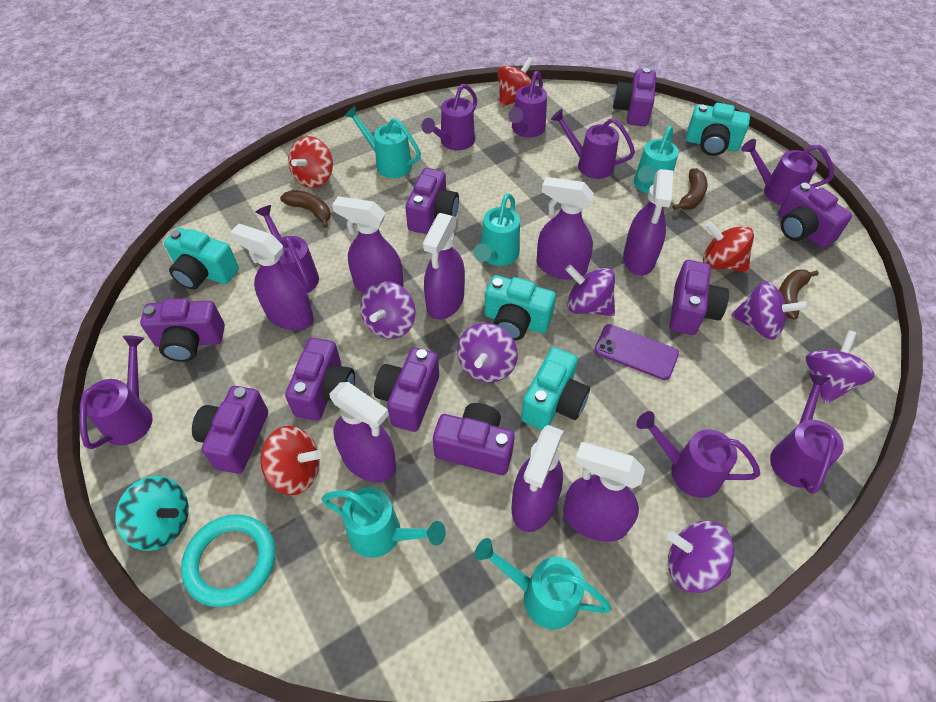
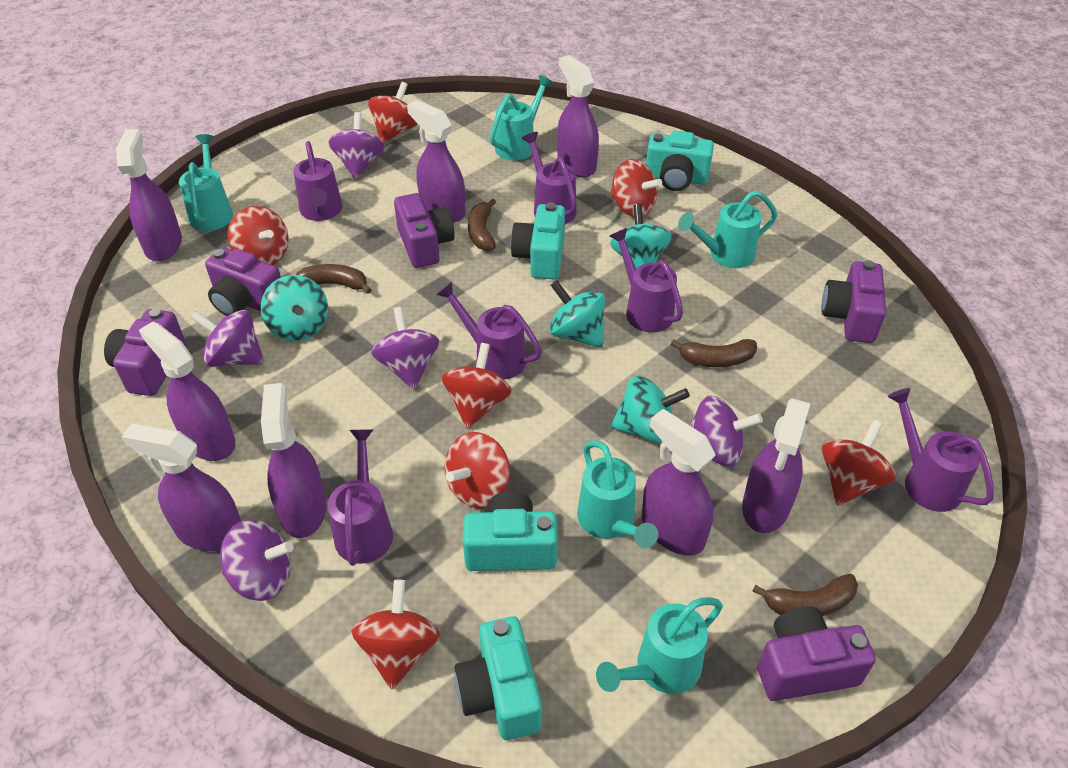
brown banana: [280,190,331,228] [672,168,707,210] [779,269,819,320] = 3 -> [296,264,372,294] [468,199,496,251] [671,339,757,367] [753,574,858,616] = 4
purple camera: [140,298,225,362] [192,386,268,474] [285,338,355,421] [374,347,439,432] [405,168,459,234] [433,403,515,475] [613,68,656,126] [670,260,729,335] [778,182,852,248] = 9 -> [104,308,186,396] [205,247,281,316] [394,193,455,268] [757,606,876,701] [821,260,886,343] = 5
purple phone: [594,324,679,380] = 1 -> none = 0
purple spinning top: [360,281,416,339] [457,323,518,382] [565,264,615,316] [667,521,734,593] [731,281,808,340] [806,330,875,404] = 6 -> [190,310,264,367] [220,519,294,601] [329,112,385,179] [371,307,439,389] [690,396,763,467] = 5
purple watering can: [80,335,153,449] [255,205,319,293] [422,84,477,151] [508,71,547,138] [551,109,635,179] [636,411,760,498] [741,139,834,205] [770,373,844,494] = 8 -> [293,141,342,221] [328,430,393,566] [436,282,542,380] [522,132,577,224] [610,228,683,332] [887,388,994,512] = 6
red spinning top: [260,426,322,495] [288,136,333,188] [497,57,534,107] [703,221,754,272] = 4 -> [228,206,289,265] [351,580,440,689] [368,82,418,143] [442,343,512,429] [444,432,510,508] [610,159,662,217] [822,420,896,506] = 7
turquoise ring: [181,514,275,607] = 1 -> none = 0
turquoise spinning top: [115,476,189,551] = 1 -> [261,275,328,341] [550,280,605,348] [610,204,672,268] [611,376,690,443] = 4

